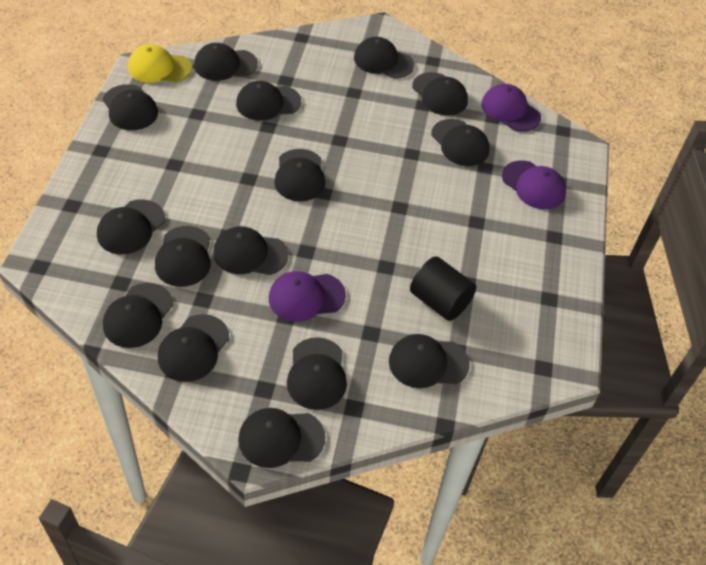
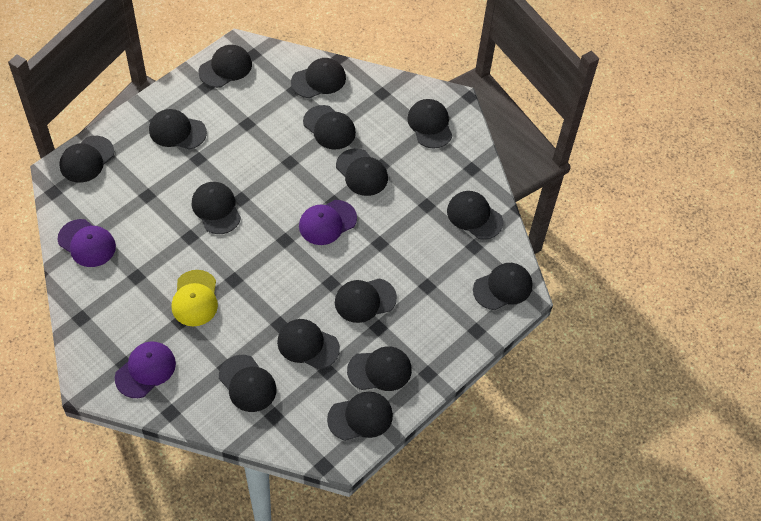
black cylinder: [410,256,476,321] = 1 -> none = 0

